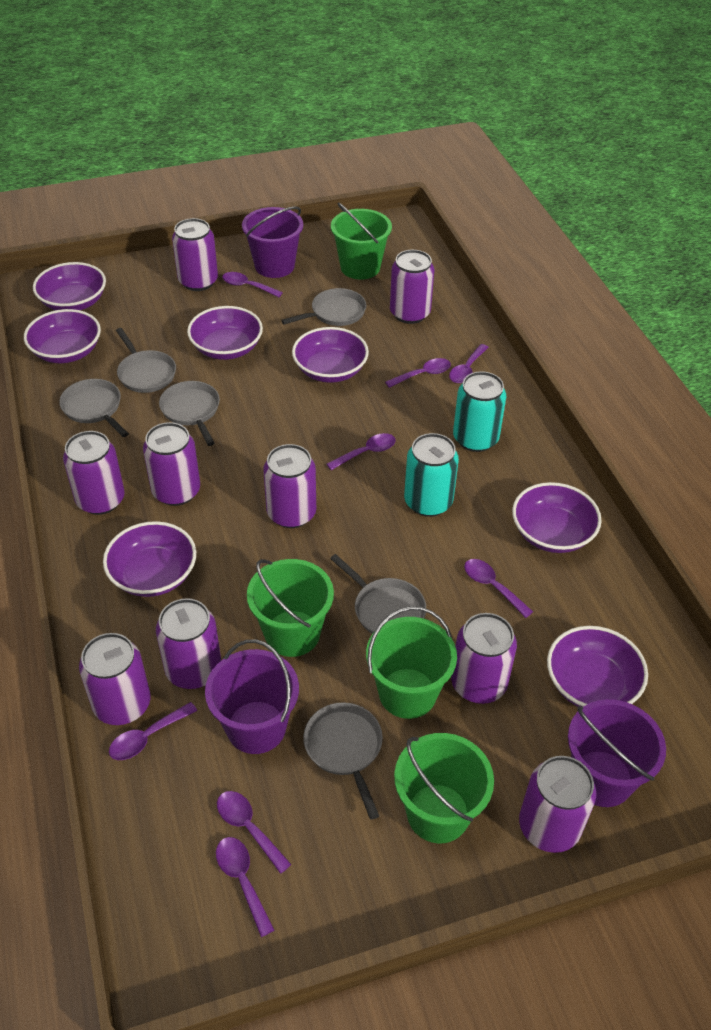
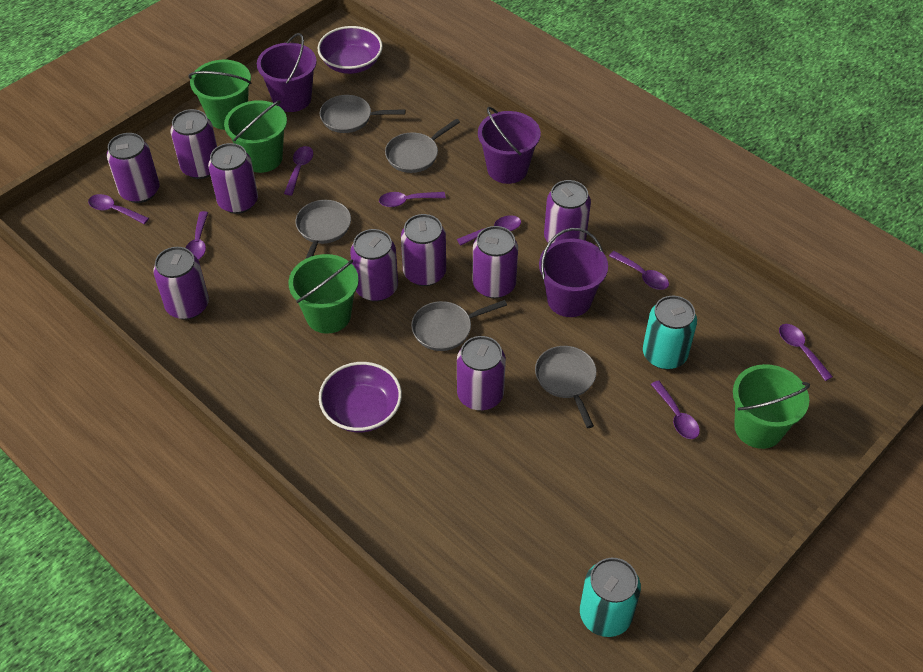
grey pan: [59,379,129,437] [116,328,176,393] [159,381,220,446] [281,288,366,326] [303,702,383,820] [330,554,426,634] = 6 -> [296,200,351,259] [320,95,405,133] [385,119,460,173] [411,300,507,351] [535,346,597,428] = 5
purple bowl: [24,309,101,363] [33,262,106,310] [103,521,196,597] [187,306,263,360] [292,327,369,383] [512,482,602,553] [547,626,648,707] = 7 -> [318,26,383,74] [319,362,402,433] = 2

